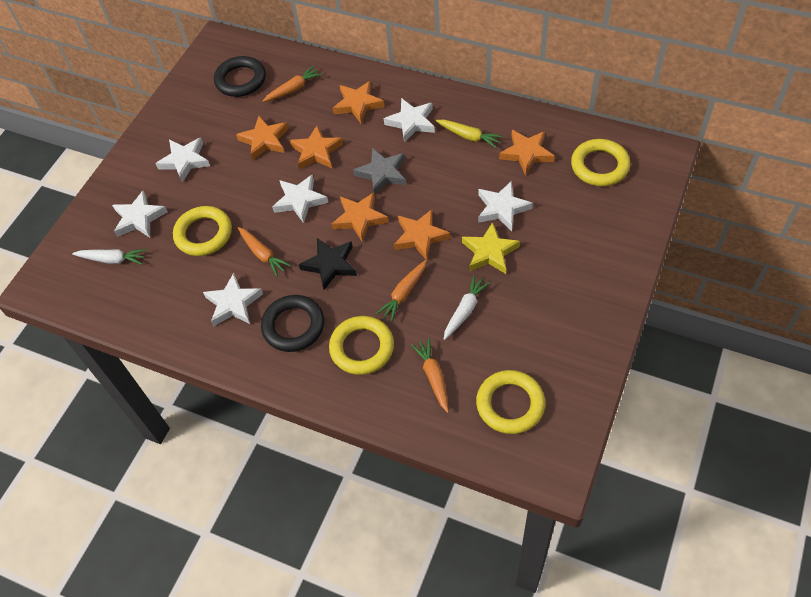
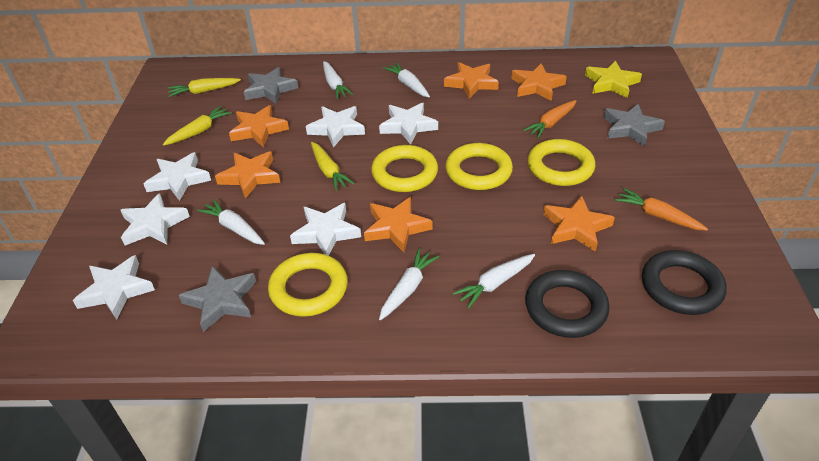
black star: [299,238,357,290] = 1 -> none = 0
grey star: [353,148,406,194] = 1 -> [179,266,256,332] [244,67,298,104] [603,104,665,147] = 3
orange carrot: [238,227,291,277] [263,66,323,102] [376,260,427,322] [411,338,449,413] = 4 -> [523,100,576,138] [615,188,708,231] = 2
white carrot: [72,249,147,265] [444,275,491,340] = 2 -> [197,199,265,245] [323,61,353,99] [379,248,439,320] [383,63,430,97] [452,254,535,309] = 5
yellow carrot: [436,120,503,148] = 1 -> [163,106,232,146] [168,78,241,97] [311,142,355,191] = 3

